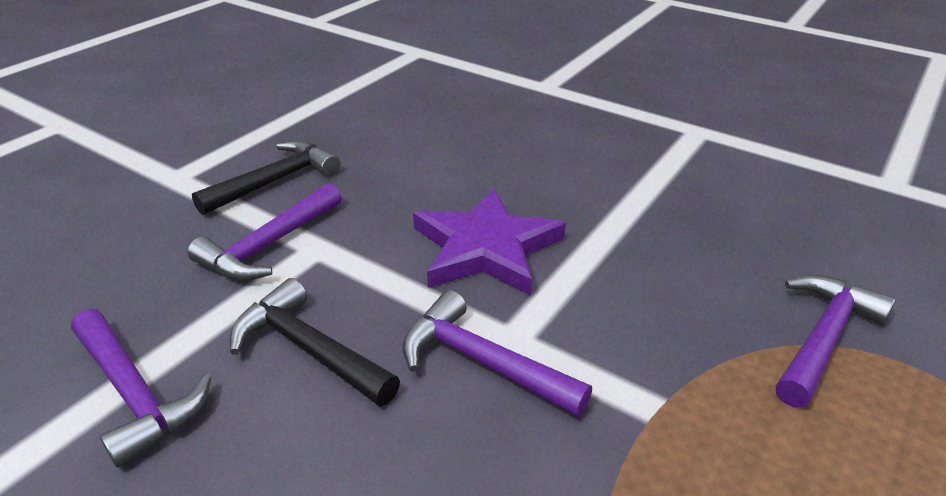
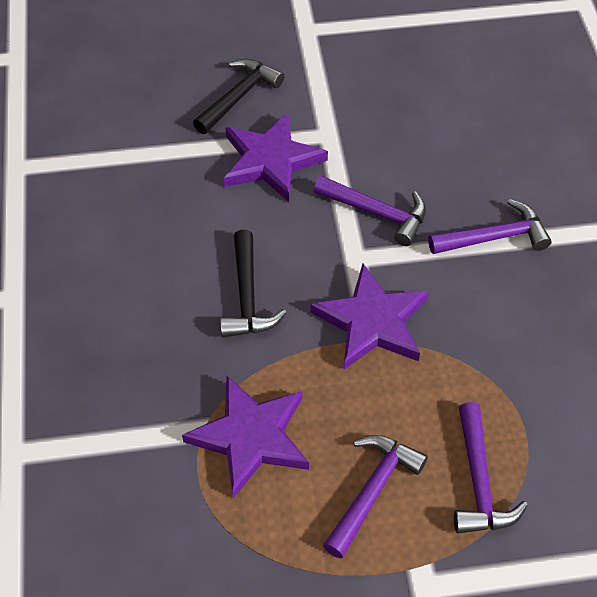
purple star: [413,188,566,296] = 1 -> [182,376,309,498] [224,112,328,202] [310,264,429,369] = 3

